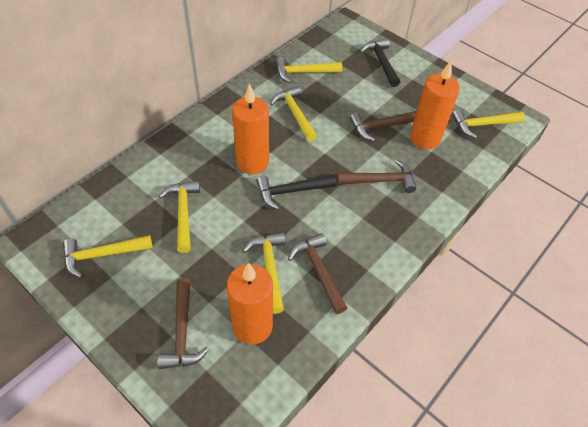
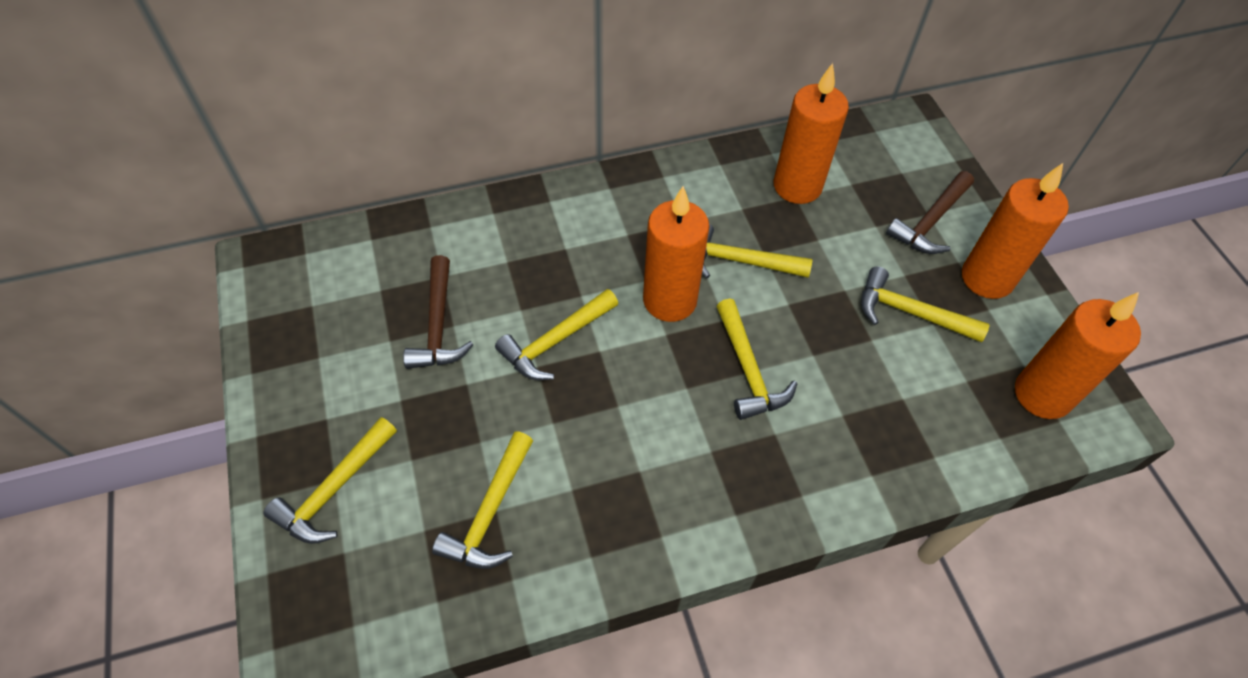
black hammer: [256,174,336,210] [360,38,400,87] = 2 -> none = 0
brown hammer: [157,278,209,369] [288,233,347,314] [337,159,416,193] [349,111,417,141] = 4 -> [403,255,474,369] [886,171,974,254] = 2
orange candle: [227,263,273,344] [232,84,269,174] [410,61,460,149] = 3 -> [643,186,710,322] [774,63,849,204] [962,163,1069,299] [1015,292,1141,419] = 4

